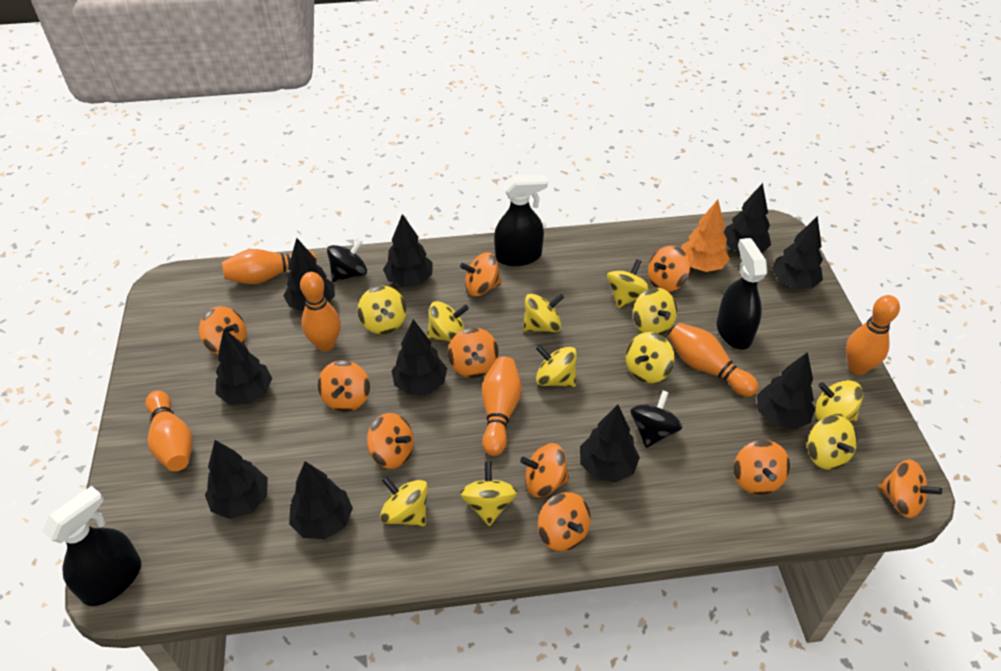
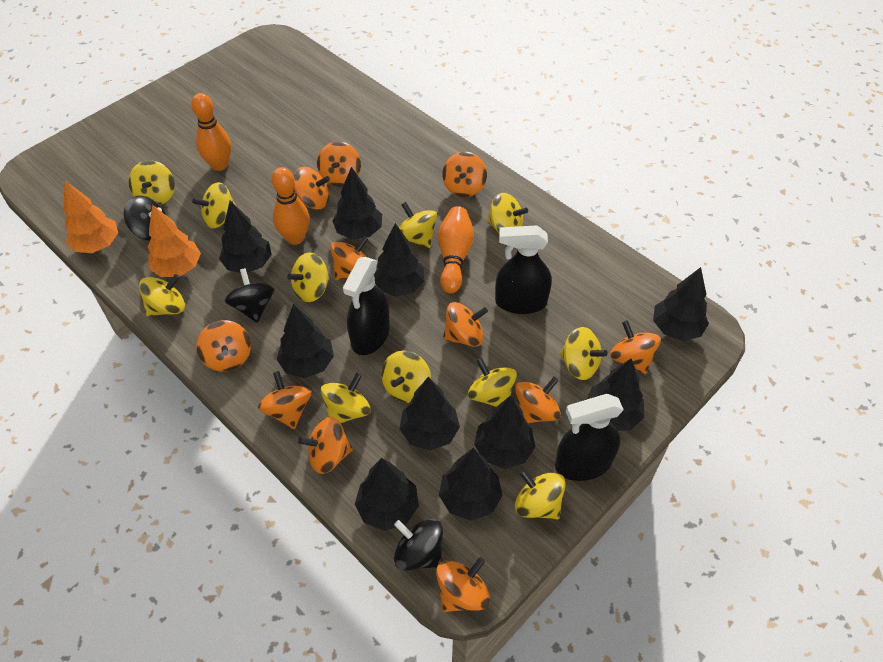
black spinning top: [327,239,367,282] [630,390,683,448] = 2 -> [124,196,166,240] [225,268,275,323] [394,519,443,571] = 3
orange bowling pin: [145,390,193,471] [222,249,317,284] [300,272,341,351] [482,356,522,456] [669,323,759,397] [846,295,900,375] = 6 -> [191,93,231,171] [272,167,310,245] [438,206,474,293] = 3
orange spinning top: [199,306,246,354] [318,360,370,412] [367,413,414,469] [448,328,499,378] [460,252,502,296] [520,443,569,498] [538,492,591,551] [648,246,690,292] [734,440,790,495] [878,459,942,518] = 10 -> [197,320,251,372] [258,371,311,429] [294,167,330,209] [298,417,353,474] [317,141,361,187] [330,236,368,280] [436,557,490,612] [442,152,487,197] [443,302,488,347] [515,377,561,423] [610,320,661,374] = 11
orange tree: [681,200,730,272] = 1 -> [64,181,118,253] [148,204,201,277] = 2

